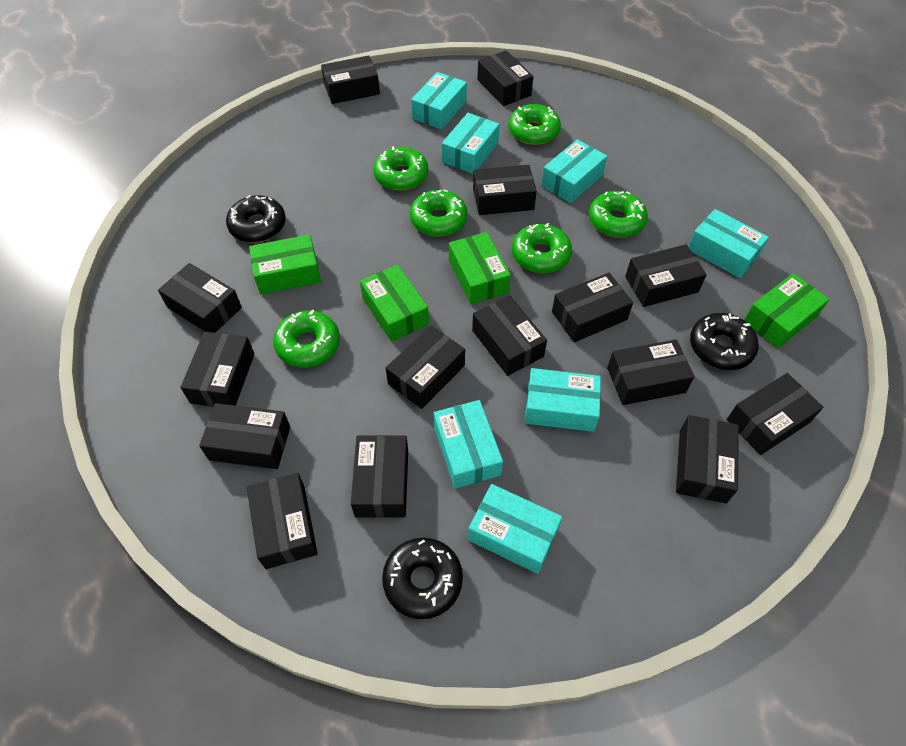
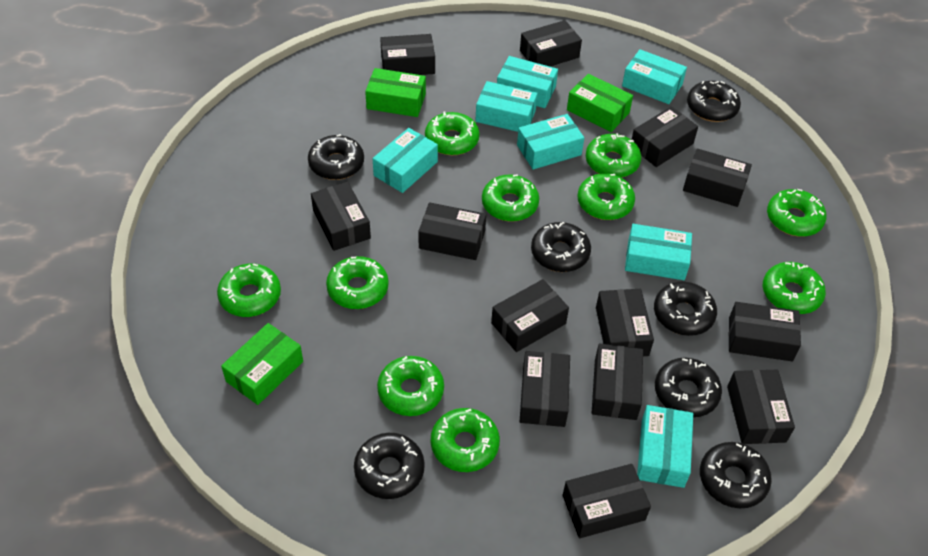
black box: [158,263,242,333] [180,332,255,407] [199,403,290,469] [247,473,318,569] [321,55,380,104] [351,435,408,518] [386,325,465,409] [472,295,547,376] [473,165,537,215] [477,50,533,106] [552,273,633,342] [607,340,694,405] [625,245,707,307] [676,415,739,503] [727,373,823,455] = 15 -> [311,182,371,251] [380,34,435,75] [418,202,486,260] [491,279,569,352] [520,20,582,66] [520,351,570,427] [563,464,651,538] [592,344,643,420] [596,289,654,356] [632,106,698,167] [683,149,752,207] [727,370,795,444] [729,302,801,361] = 13
black donut: [226,195,286,243] [382,538,463,619] [690,313,758,370] = 3 -> [308,134,364,180] [354,433,425,499] [531,222,591,272] [654,281,717,336] [655,357,722,417] [687,81,741,122] [700,442,772,508] = 7
green box: [249,234,321,295] [360,265,429,342] [449,232,511,304] [744,273,829,348] = 4 -> [221,323,303,405] [365,68,426,117] [567,74,633,132] = 3
green donut: [273,310,340,367] [373,146,428,191] [410,189,468,237] [508,104,561,145] [512,223,572,273] [589,191,648,238] = 6 -> [217,263,281,317] [326,256,389,309] [377,356,444,416] [425,112,480,155] [431,408,500,472] [482,174,539,222] [577,173,635,220] [586,133,641,177] [763,262,826,314] [767,189,827,237] = 10

